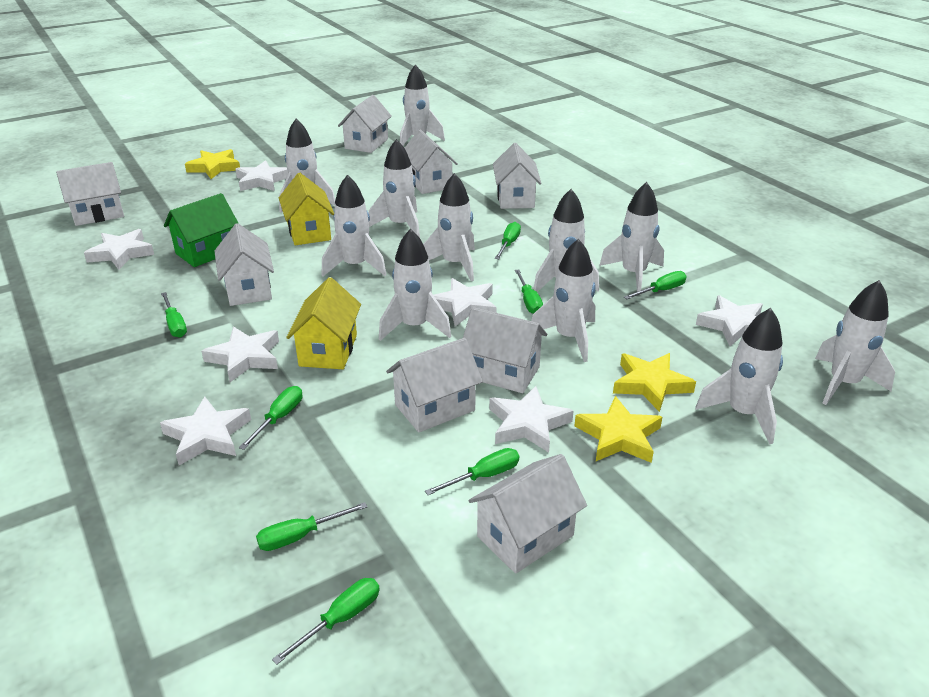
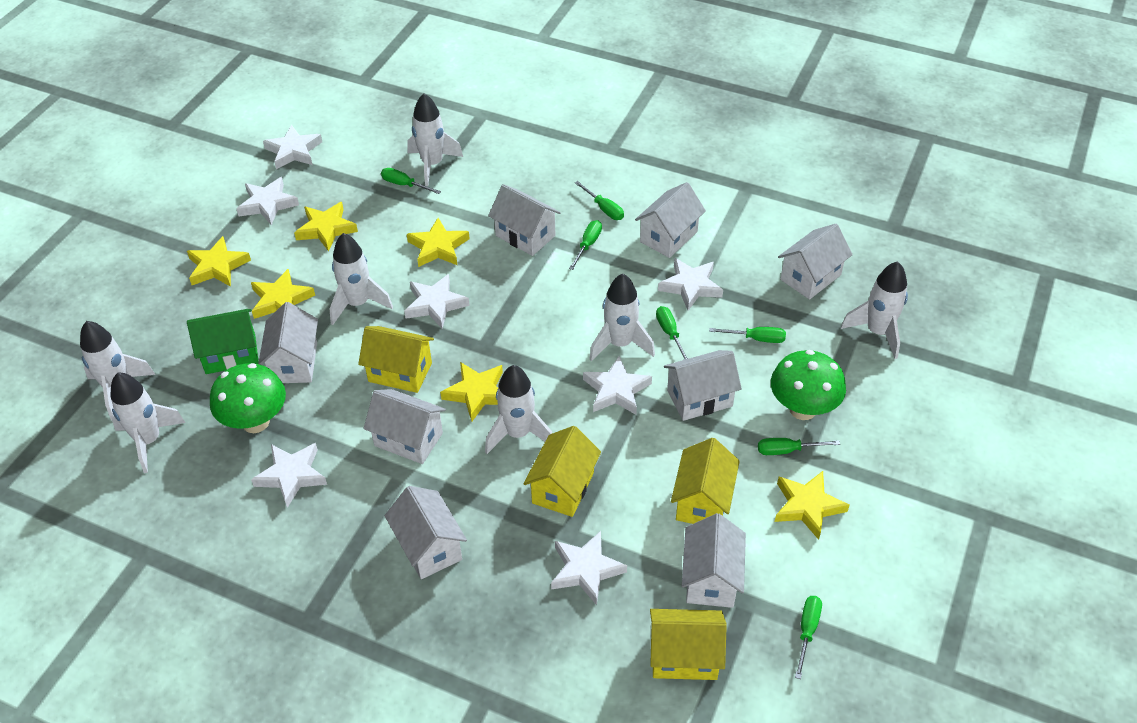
green mushroom: none = 0 -> [210,363,286,433] [771,350,846,420] = 2
green screwdriver: [161,292,187,338] [239,386,302,450] [256,502,368,551] [272,578,380,665] [425,448,519,495] [495,222,521,259] [515,269,543,314] [624,271,687,299] = 8 -> [381,168,441,194] [569,220,602,270] [575,181,624,220] [656,306,688,360] [709,327,786,343] [758,438,840,455] [795,596,822,679] = 7
white rocket: [279,119,335,212] [322,175,387,277] [369,139,420,238] [379,229,451,341] [400,64,445,145] [423,173,475,281] [531,239,596,362] [533,189,599,292] [599,182,664,292] [695,308,783,444] [815,280,895,405] = 11 -> [80,321,155,421] [111,373,186,473] [330,233,393,325] [407,93,463,186] [485,365,552,454] [589,274,655,361] [841,261,908,359] = 7
yellow house: [279,173,334,245] [286,277,361,369] = 2 -> [358,326,434,393] [523,426,601,517] [650,609,727,680] [671,438,740,524] = 4
yellow star: [185,149,240,179] [574,396,662,463] [613,353,696,412] = 3 -> [187,236,251,287] [251,269,315,319] [294,202,358,252] [407,218,470,267] [440,362,503,421] [775,471,849,540] = 6

